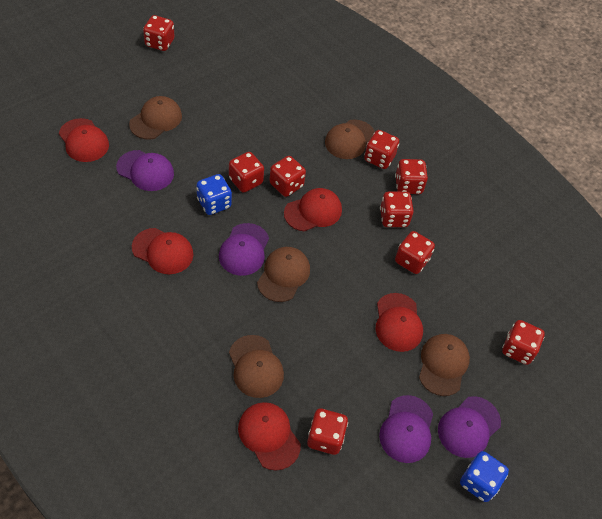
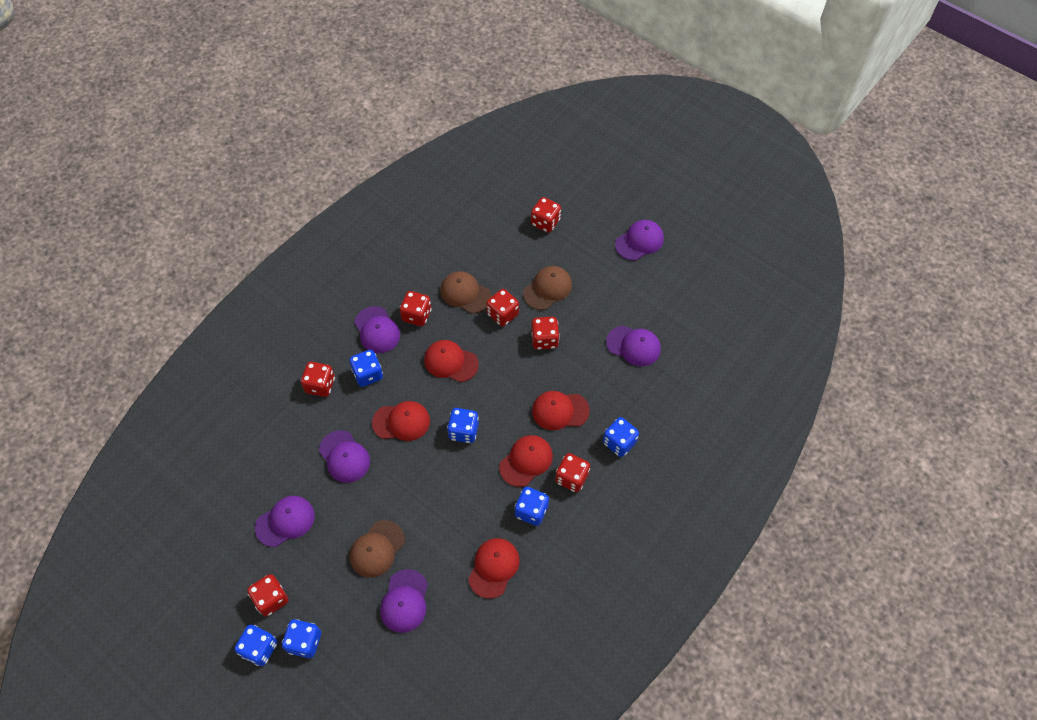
blue dice: [196,174,232,215] [460,451,509,502] = 2 -> [234,625,277,666] [282,619,321,658] [349,350,383,387] [447,408,479,443] [515,487,549,526] [603,417,639,457] = 6
brown cap: [129,96,182,140] [229,335,284,398] [257,247,310,302] [325,119,375,159] [419,334,470,396] = 5 -> [350,520,405,578] [441,271,491,314] [523,266,572,310] = 3
purple cap: [116,150,174,191] [219,223,269,276] [379,395,433,463] [438,396,501,458] = 4 -> [255,496,315,547] [319,430,370,483] [354,306,400,353] [380,569,428,633] [606,326,661,366] [615,220,664,261] = 6
red dice: [143,15,174,51] [229,152,264,193] [269,156,306,197] [307,409,348,455] [364,130,399,169] [380,191,414,227] [395,159,428,194] [395,231,435,274] [502,320,545,365] = 9 -> [247,574,288,616] [301,362,335,397] [400,291,432,326] [486,289,519,326] [531,197,561,233] [531,317,560,350] [555,453,590,492] = 7

